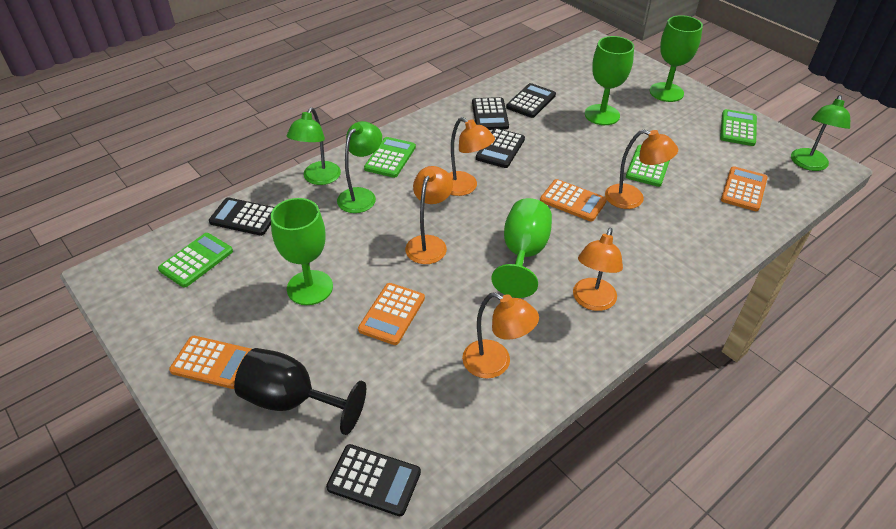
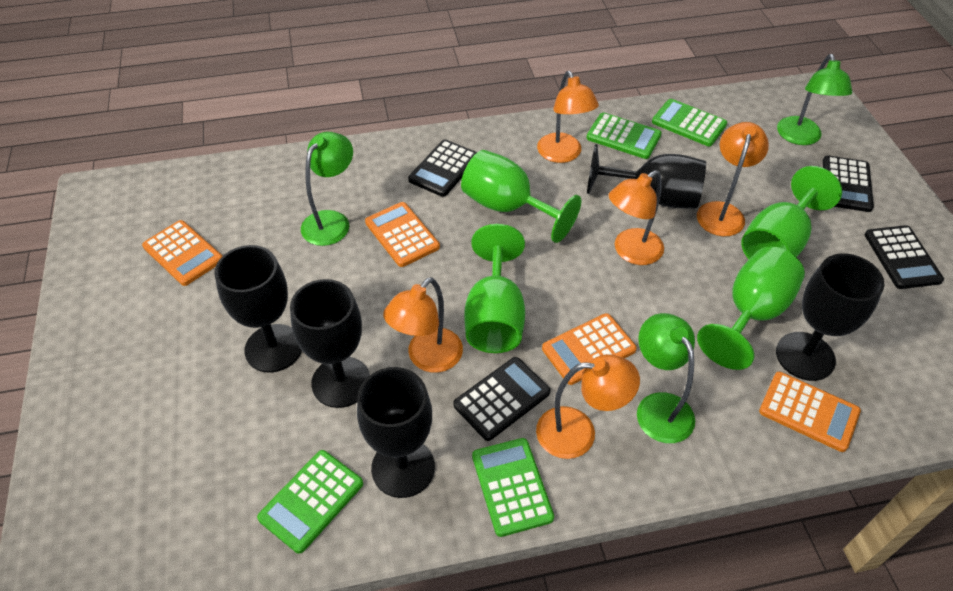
black calculator: [209,197,274,236] [326,444,421,516] [472,97,509,130] [476,128,525,168] [506,83,556,118] = 5 -> [408,140,477,197] [453,357,551,441] [823,156,874,212] [865,225,944,289] = 4
black goblet: [234,348,366,435] = 1 -> [215,245,302,373] [290,279,370,408] [357,367,435,498] [587,144,706,209] [776,253,885,381] = 5

